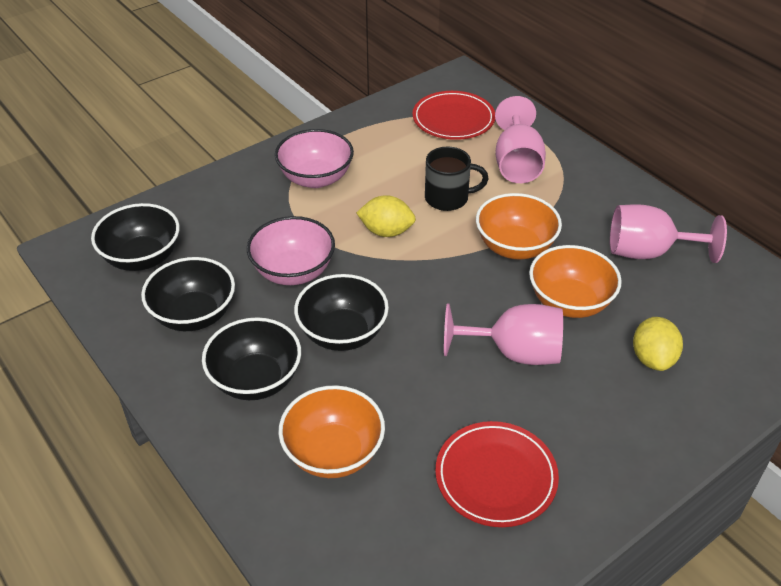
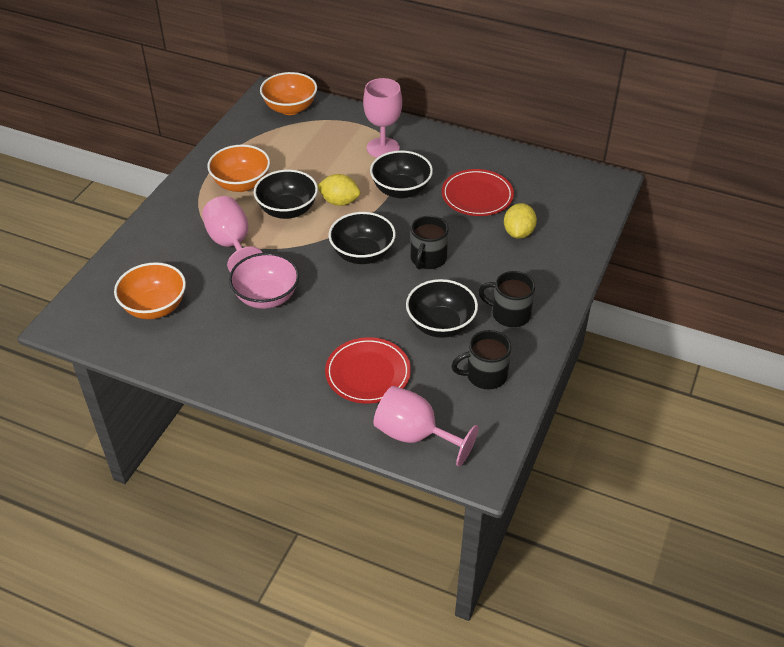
black mug: [425,147,489,211] = 1 -> [411,216,448,270] [451,330,511,389] [478,271,535,327] = 3
pink bowl: [247,216,335,285] [275,129,354,188] = 2 -> [229,253,299,309] = 1

